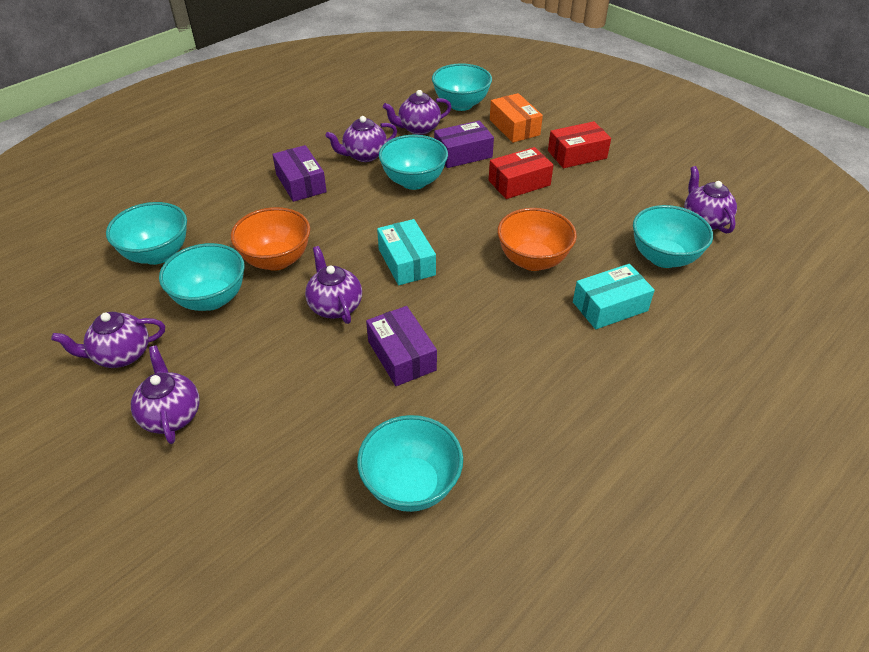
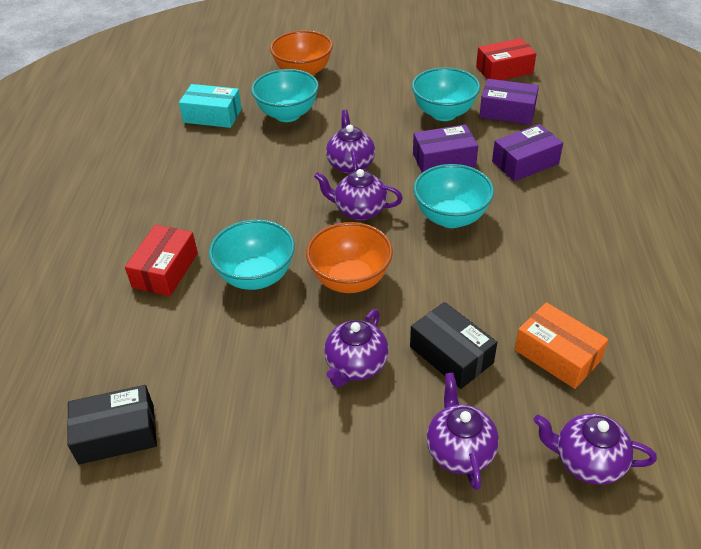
black box: none = 0 -> [67,385,157,464] [410,302,497,389] = 2
purple teapot: [51,312,165,368] [131,345,200,444] [305,246,362,324] [325,116,397,162] [383,90,451,135] [684,166,737,234] = 6 -> [314,169,403,220] [324,309,389,387] [326,110,375,174] [426,372,499,490] [533,413,657,485] = 5
turquoise bowl: [106,202,187,265] [159,243,245,311] [357,415,463,512] [379,135,448,190] [432,63,492,111] [633,205,713,268] = 6 -> [209,219,295,290] [251,69,319,122] [412,67,480,121] [414,164,494,228] = 4
turquoise box: [377,219,436,285] [573,264,655,329] = 2 -> [179,84,242,128] = 1

